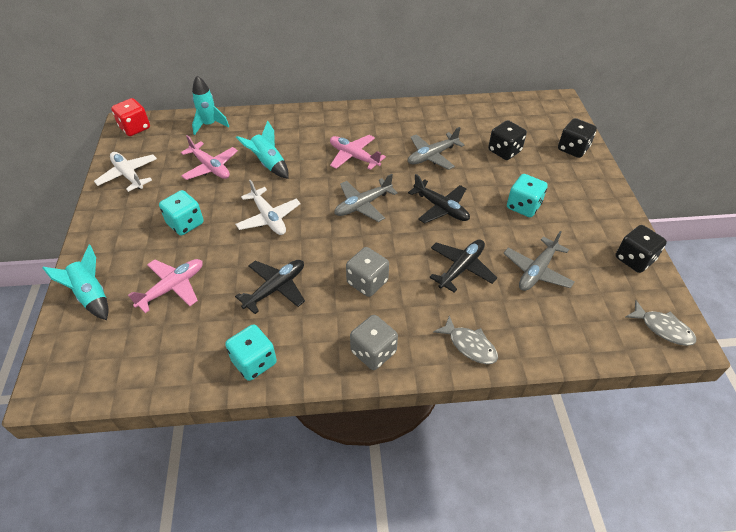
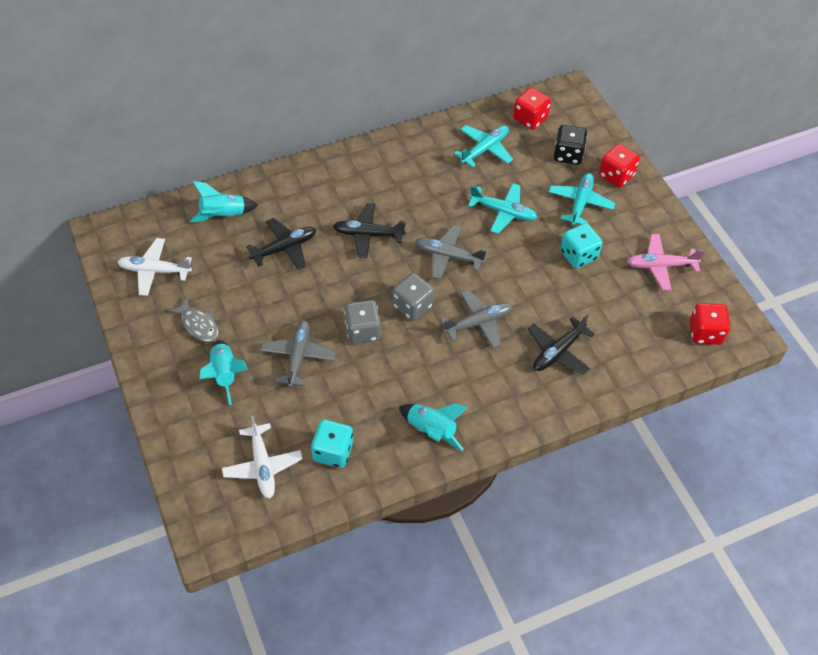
black dice: [488,120,527,160] [558,118,597,158] [615,225,667,273] = 3 -> [554,125,587,165] = 1
grey fish: [433,316,498,364] [626,300,696,346] = 2 -> [168,298,219,342] = 1
pink plane: [128,259,203,313] [181,135,238,180] [330,135,386,170] = 3 -> [627,234,704,290] = 1
red dice: [111,98,150,136] = 1 -> [513,87,551,130] [599,144,640,188] [690,303,730,345] = 3
turquoise dice: [159,190,204,236] [225,324,277,381] [507,174,548,217] = 3 -> [311,420,353,468] [560,223,603,268] = 2
turquoise plane: none = 0 -> [454,125,513,168] [468,183,538,234] [549,173,616,226] = 3

